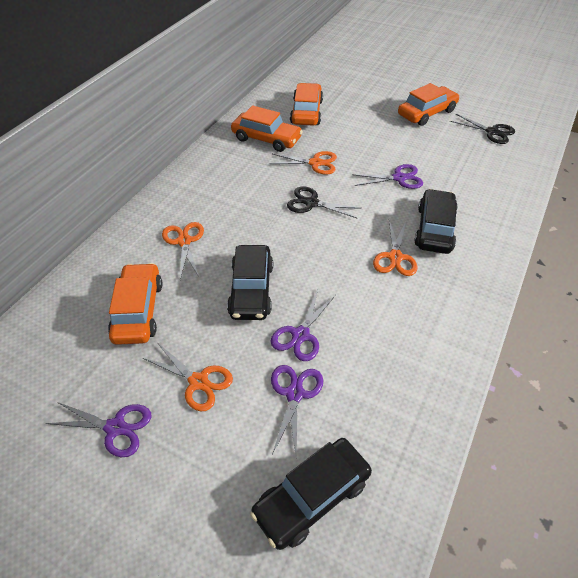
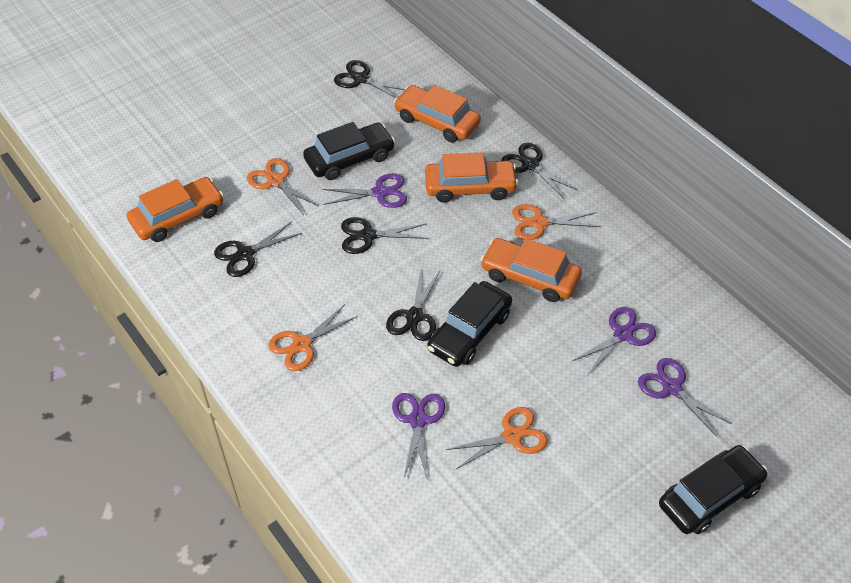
black scissors: [287,186,362,218] [450,114,515,144] = 2 -> [214,221,302,277] [334,60,405,98] [341,217,428,254] [386,268,440,341] [502,143,577,199] = 5

